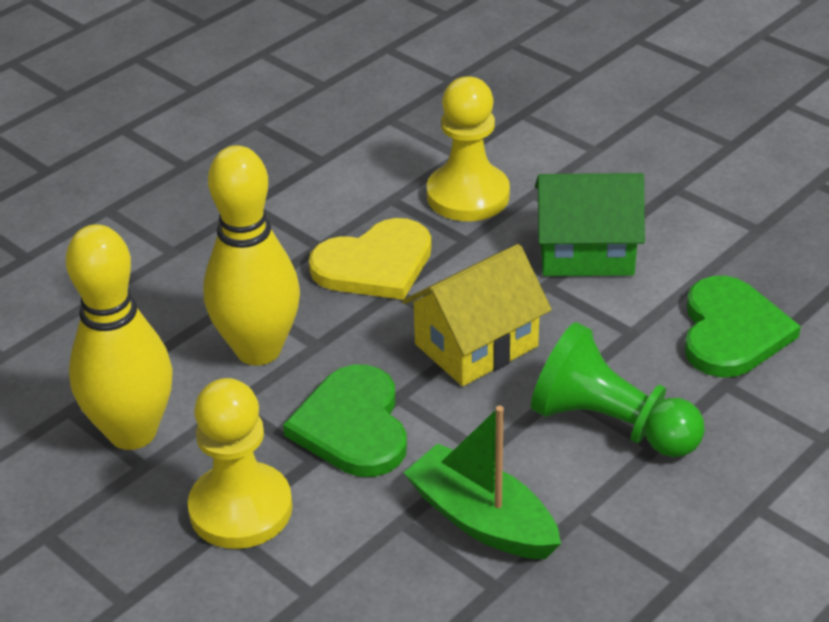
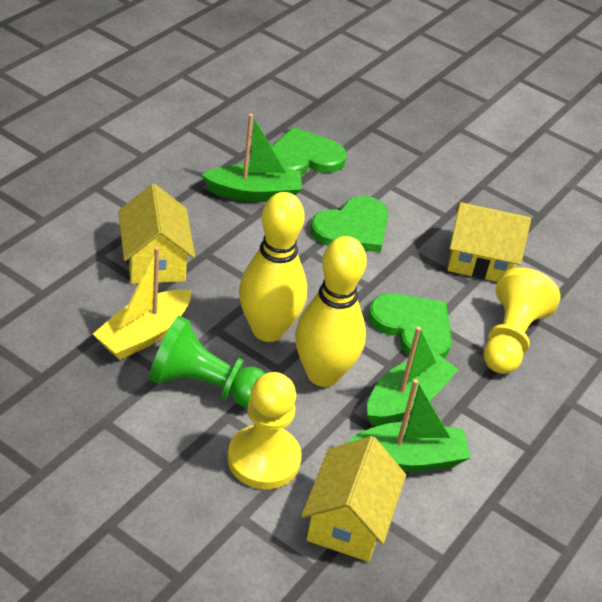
green boat: [403,406,561,559] = 1 -> [202,114,302,202] [347,379,471,472] [367,326,458,425] = 3
green heart: [283,365,407,477] [685,276,801,377] = 2 -> [271,127,347,175] [310,196,388,252] [368,293,452,358] = 3
green house: [535,173,645,276] = 1 -> none = 0
yellow boat: none = 0 -> [93,246,191,360] = 1
yellow heart: [309,218,432,300] = 1 -> none = 0
yellow house: [402,244,552,386] = 1 -> [118,184,195,284] [301,436,406,562] [447,202,531,282] = 3

